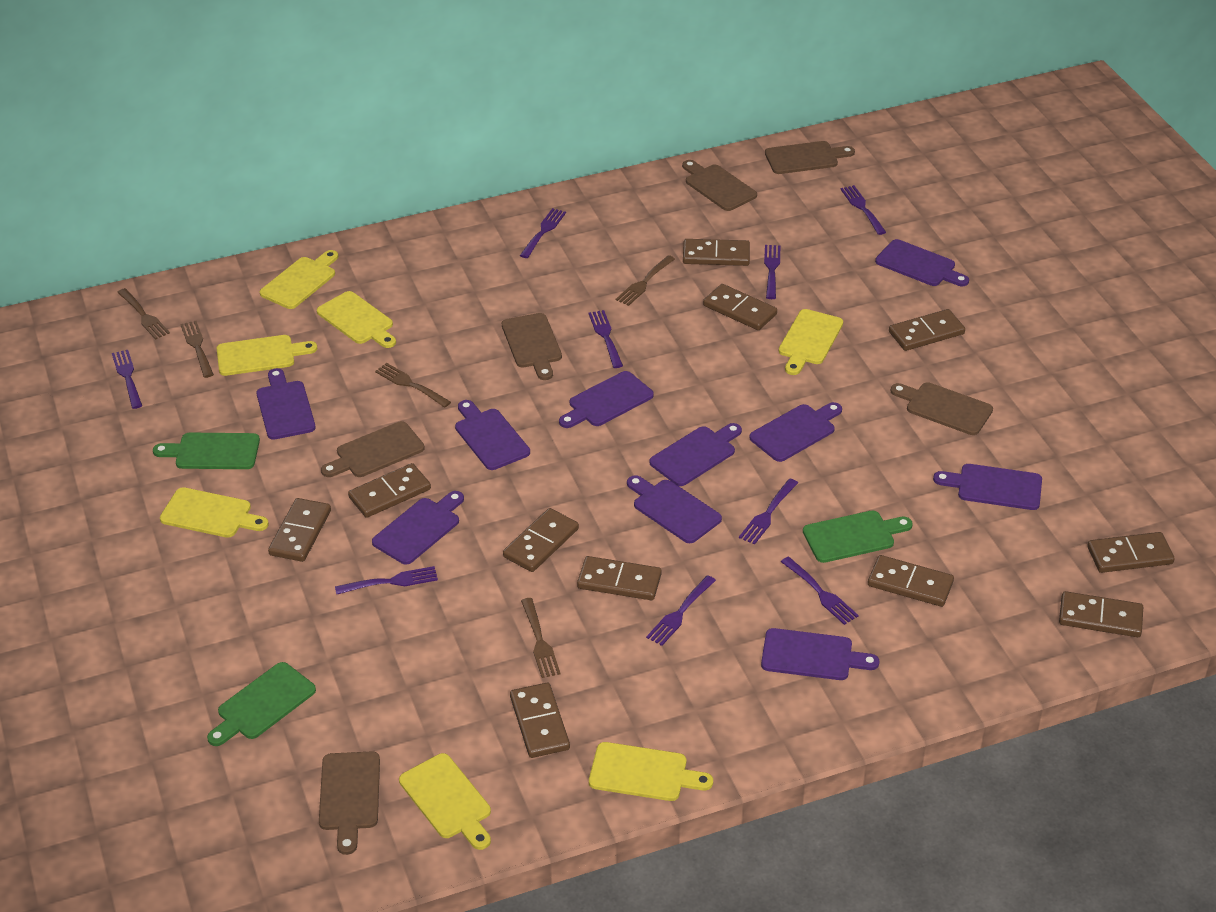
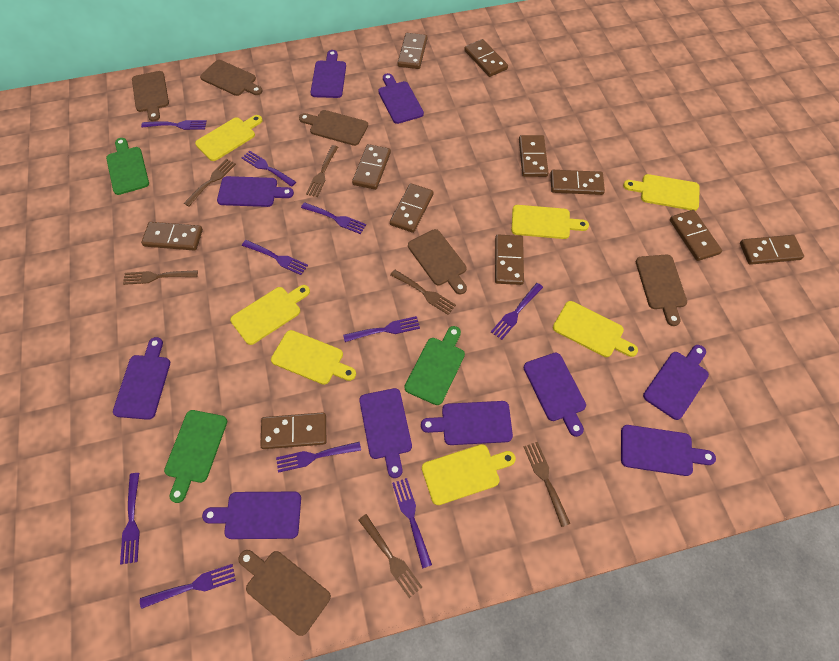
brown fork: [117,288,170,340] [180,321,214,378] [375,363,451,407] [521,598,560,678] [616,255,675,306] = 5 -> [123,270,198,285] [184,159,236,206] [306,145,338,197] [358,514,422,598] [390,269,456,315] [524,442,570,527] = 6
purple fork: [112,350,142,409] [335,566,438,594] [520,208,566,258] [588,310,623,368] [646,575,716,646] [739,479,798,545] [764,245,781,299] [781,557,859,625] [840,185,886,235] = 9 -> [120,473,140,565] [140,564,236,609] [141,120,207,130] [242,151,296,187] [242,240,308,275] [276,442,361,473] [301,202,366,234] [343,316,420,342] [392,478,432,569] [491,283,543,340] = 10

